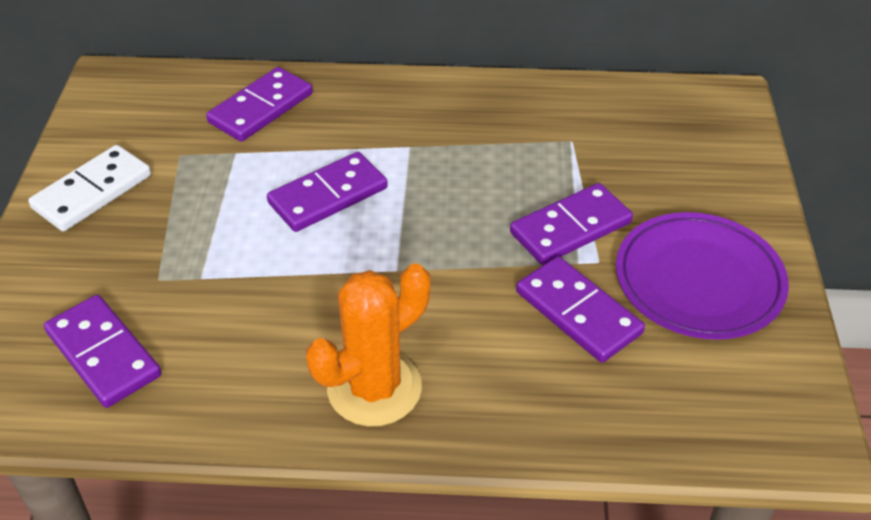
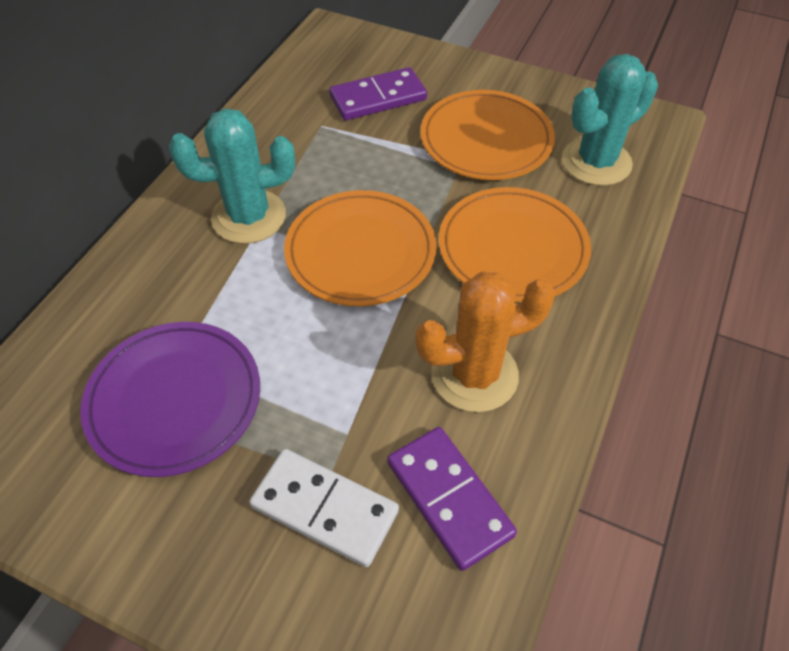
orange plate: none = 0 -> [284,190,436,306] [420,90,555,180] [439,187,591,302] = 3
purple domino: [44,295,162,408] [206,67,313,142] [267,152,388,232] [510,183,633,265] [516,256,645,363] = 5 -> [329,67,427,120] [387,427,517,571] = 2
turquoise cactus: none = 0 -> [169,109,295,244] [562,54,658,186] = 2

